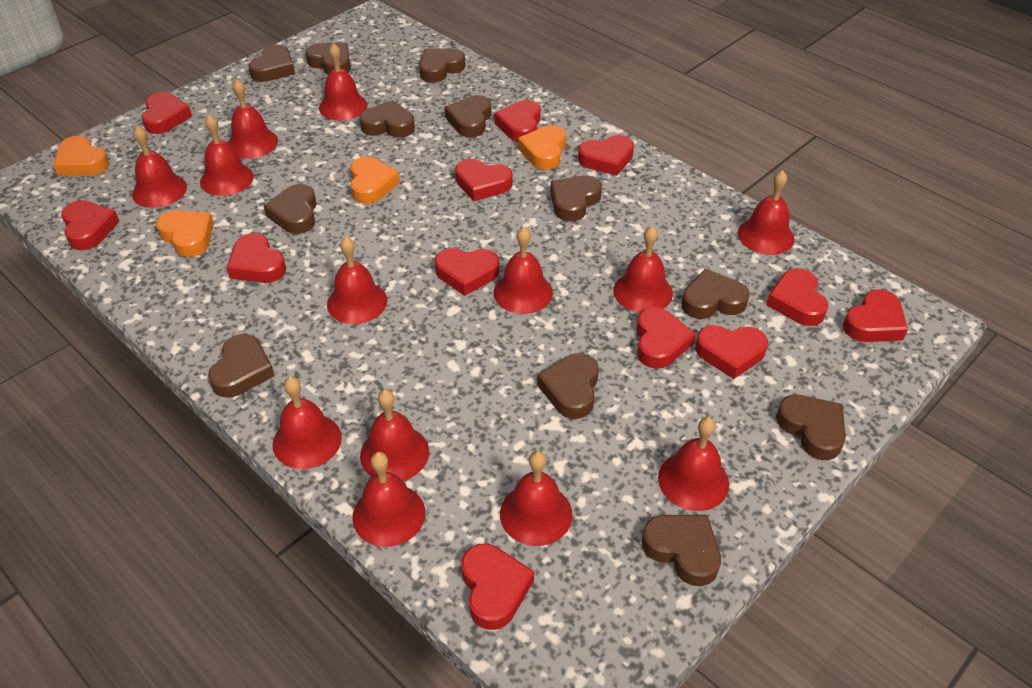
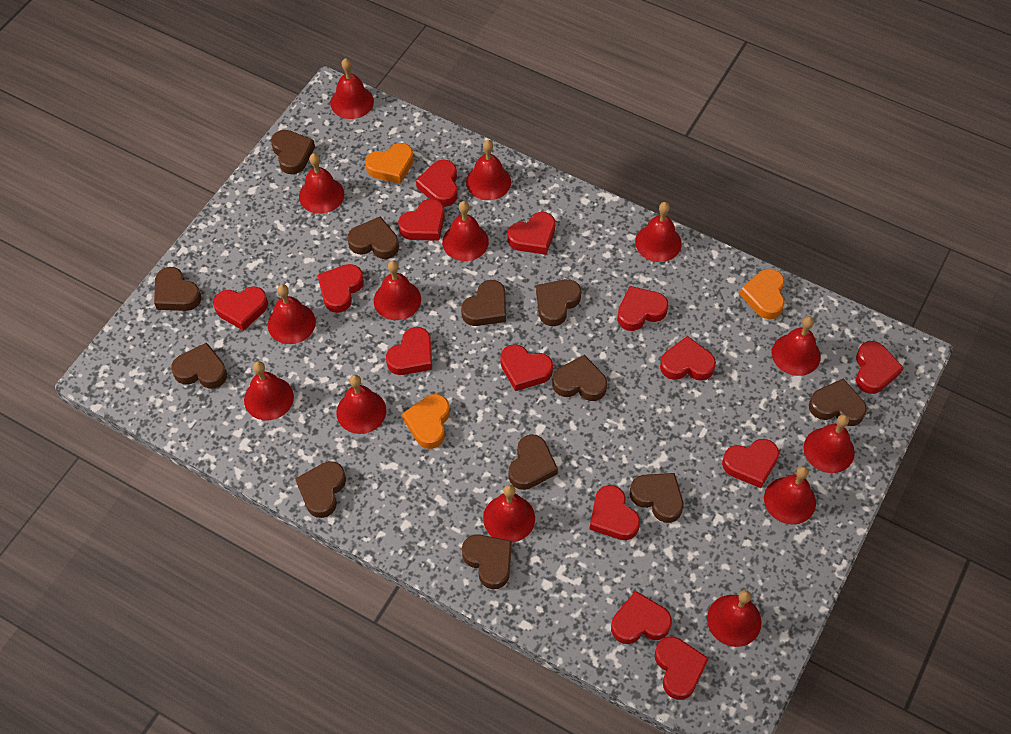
orange heart: [53,136,109,176] [156,211,214,257] [350,156,400,204] [518,125,566,170] = 4 -> [365,143,414,184] [402,394,450,449] [740,269,785,319] = 3
red bell: [132,126,187,208] [200,114,254,196] [228,79,278,159] [273,377,342,469] [319,43,367,121] [327,237,387,324] [352,452,425,547] [360,389,429,481] [494,227,553,314] [500,451,572,546] [613,226,673,313] [658,417,729,511] [738,170,795,255] = 13 -> [244,361,294,420] [268,284,316,344] [299,153,344,214] [330,58,374,119] [336,375,386,434] [374,260,421,320] [442,201,489,261] [466,140,511,200] [483,485,535,543] [635,202,682,262] [707,590,762,647] [764,466,816,525] [772,316,821,376] [804,414,855,473] = 14
red heart: [61,200,120,250] [142,92,192,134] [227,233,286,283] [435,248,500,296] [455,159,513,201] [461,544,534,630] [494,100,541,142] [578,135,634,176] [636,307,695,369] [695,325,768,379] [766,268,828,326] [843,289,908,342] = 12 -> [213,286,268,331] [318,264,364,313] [386,327,432,375] [398,199,445,241] [416,160,458,207] [500,344,553,391] [508,212,555,255] [589,485,640,540] [611,591,672,644] [617,286,668,331] [655,637,709,700] [660,336,716,381] [722,439,779,488] [856,341,904,394] = 14

